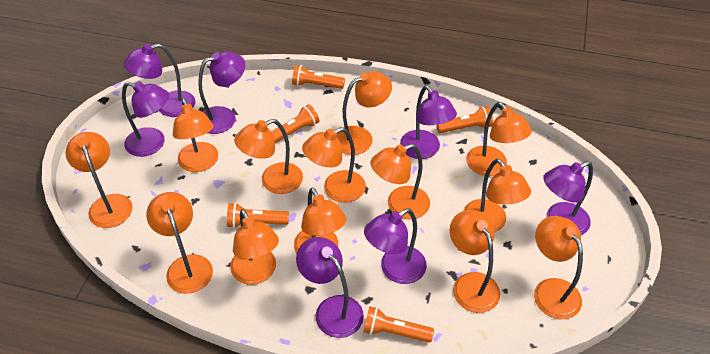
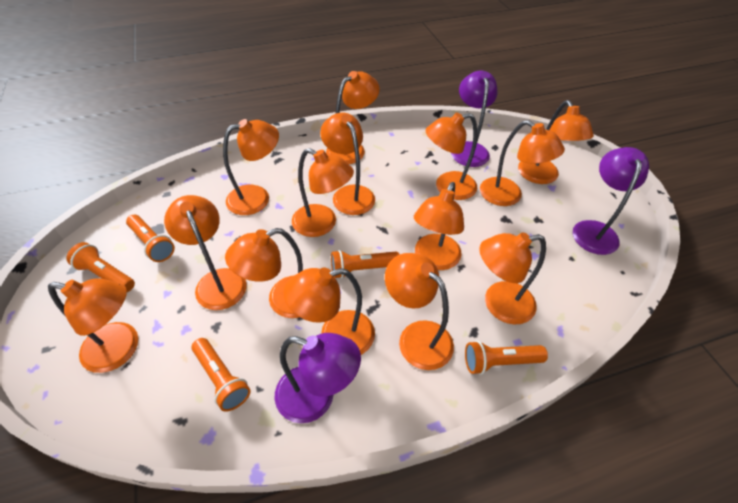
orange lamp: [66,132,133,228] [146,192,213,294] [173,98,218,172] [230,209,279,285] [234,119,303,194] [294,187,346,253] [302,127,366,203] [336,71,392,155] [371,144,430,219] [450,210,500,313] [463,159,531,233] [466,102,532,176] [534,216,583,319] = 13 -> [48,278,138,373] [164,195,247,310] [223,119,279,215] [225,228,303,318] [284,268,375,355] [292,148,354,237] [320,113,375,215] [326,71,380,164] [385,253,454,370] [414,182,464,270] [426,113,477,200] [479,232,546,324] [480,120,565,206] [518,100,594,184] = 14
purple lamp: [122,81,169,157] [124,44,195,117] [198,51,245,134] [296,237,364,338] [364,208,427,284] [400,85,457,159] [543,161,593,235] = 7 -> [275,333,361,423] [451,70,498,167] [573,147,649,255] = 3

